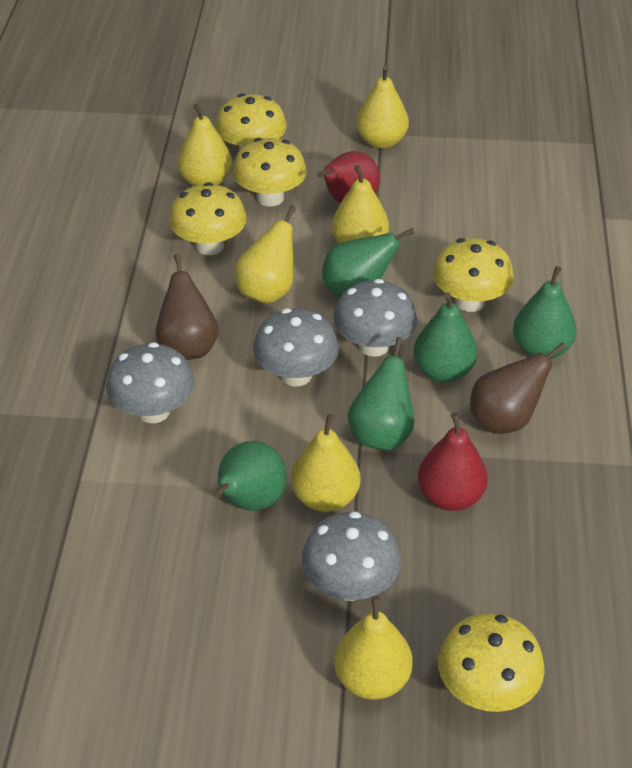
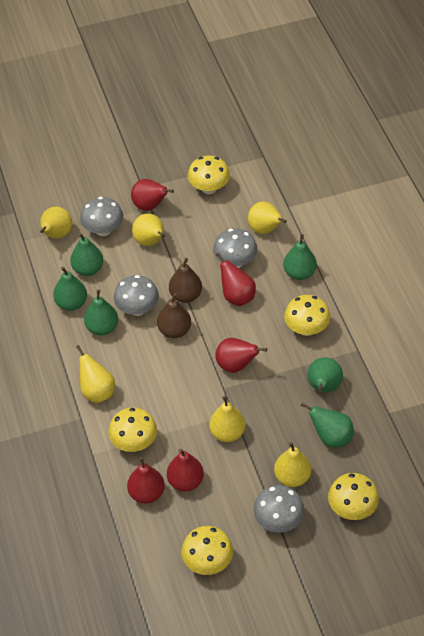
green pear: [214,441,286,511] [322,228,415,297] [348,337,414,451] [413,292,477,383] [513,266,576,359] = 5 -> [53,267,87,311] [70,233,104,276] [84,289,118,336] [283,234,317,280] [301,403,354,448] [307,357,343,392] = 6
red pear: [317,151,380,204] [418,413,488,511] = 2 -> [127,457,165,503] [131,179,174,211] [167,449,204,491] [215,338,267,373] [216,252,256,306] = 5

